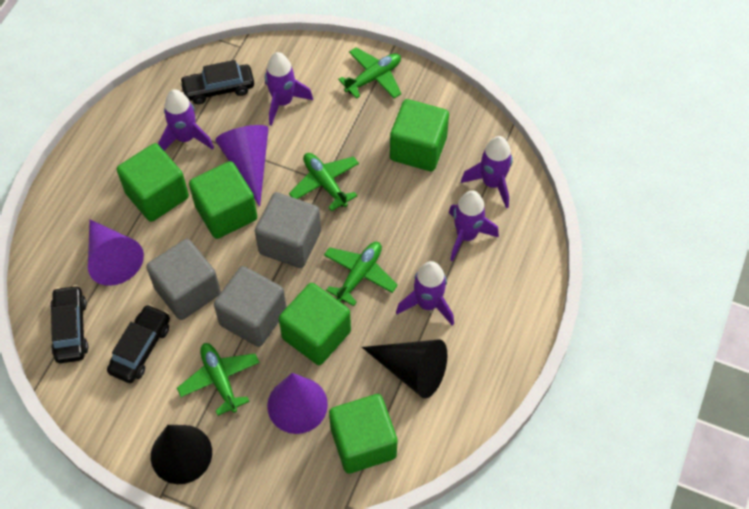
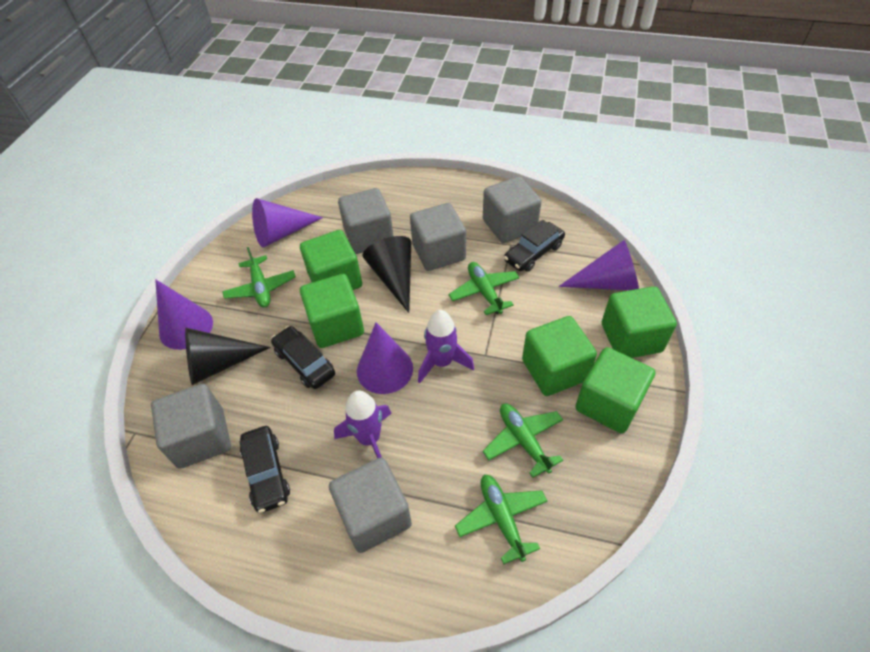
grey cube: [146,239,221,320] [214,266,287,347] [255,192,321,268] = 3 -> [151,384,231,469] [329,457,412,553] [338,188,393,254] [410,203,466,271] [483,176,542,243] = 5
purple cone: [88,219,144,286] [215,125,269,206] [267,373,328,434] = 3 -> [155,279,213,350] [252,198,323,247] [357,323,413,394] [559,240,639,290] = 4
purple rocket: [158,89,214,151] [265,52,313,126] [396,261,454,326] [449,190,499,261] [461,136,513,208] = 5 -> [334,391,392,458] [418,310,474,383] = 2

